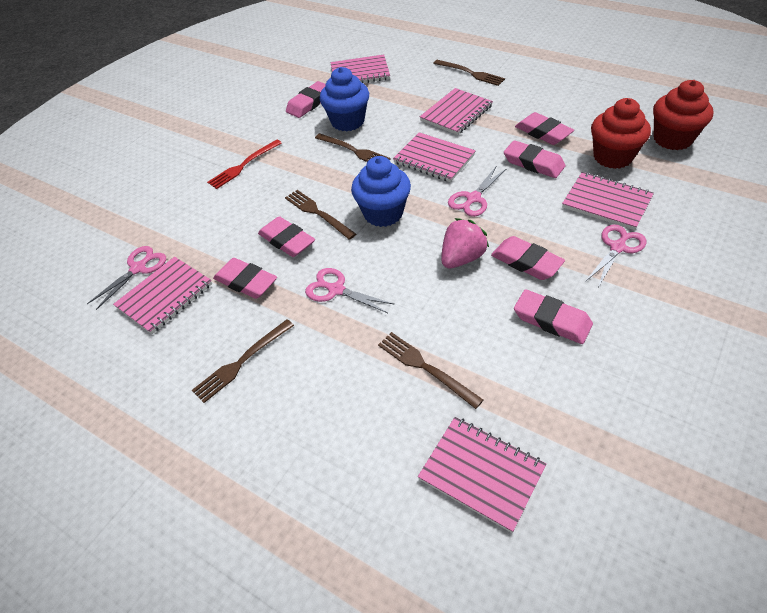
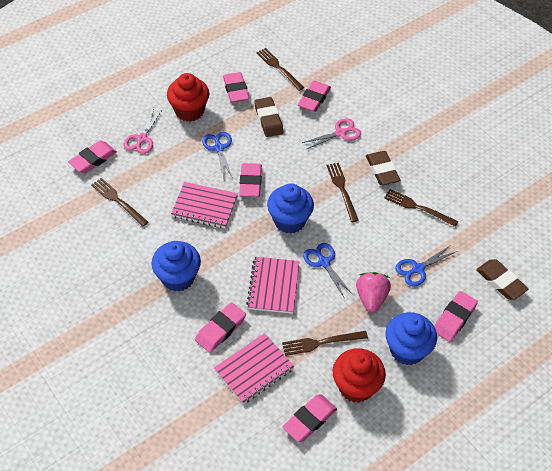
blue cupcake: [320,67,369,131] [351,156,411,227] = 2 -> [151,241,201,292] [267,183,314,234] [385,312,437,365] = 3
blue scissors: none = 0 -> [202,132,233,179] [303,243,353,297] [395,245,457,287] = 3
brown eraser: none = 0 -> [254,97,283,137] [366,151,401,185] [476,259,528,300] = 3
pink notebook: [113,257,212,334] [331,54,390,83] [393,132,476,182] [418,417,546,533] [420,88,493,135] [562,172,654,230] = 6 -> [171,182,238,228] [214,333,294,404] [246,257,299,314] = 3
pink scissors: [87,246,166,310] [305,268,395,313] [448,167,507,217] [585,224,647,287] = 4 -> [124,109,162,154] [302,118,361,149] = 2
red fork: [207,139,282,189] = 1 -> none = 0

